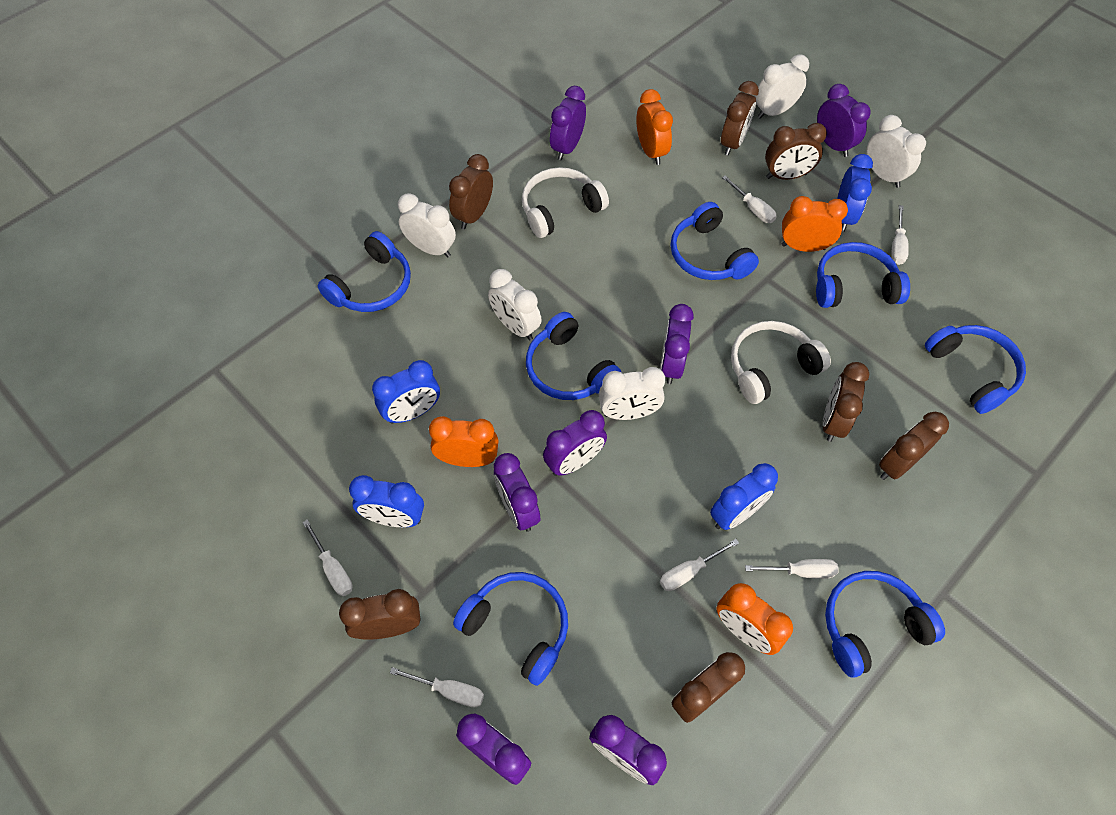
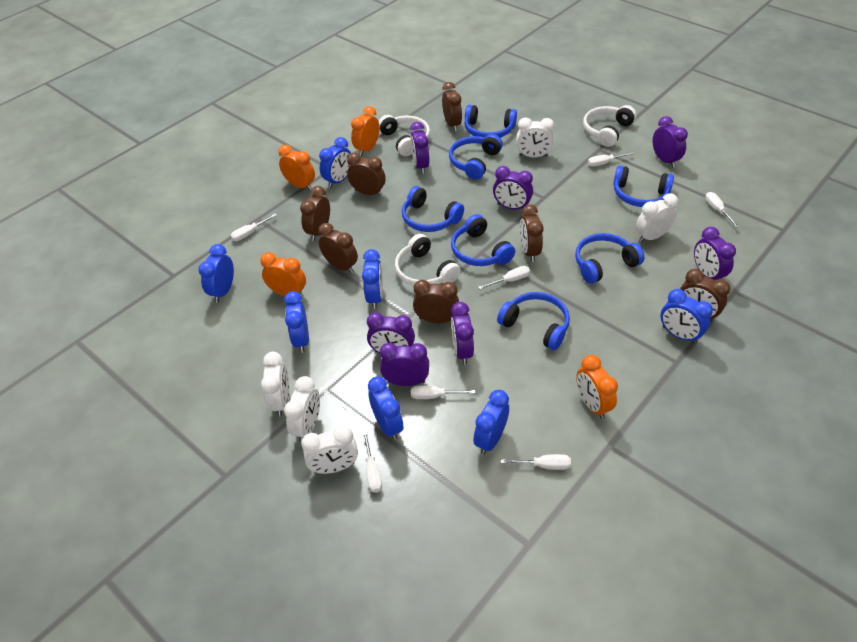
blue clock: [349,475,424,527] [372,360,440,424] [710,463,778,530] [837,154,873,232] = 4 -> [198,244,234,303] [284,291,309,353] [319,137,351,188] [362,249,383,309] [368,376,403,440] [473,390,509,455] [660,289,713,343] = 7
white headphones: [522,167,609,238] [731,321,831,404] = 2 -> [379,115,430,156] [395,234,461,286] [583,105,636,147] = 3
white screwdriver: [302,519,353,596] [390,667,484,708] [660,539,739,591] [722,175,777,223] [745,559,839,579] [891,205,909,265] = 6 -> [230,213,277,241] [363,431,382,493] [411,385,475,399] [478,266,530,289] [501,454,571,470] [588,152,634,167] [705,192,739,227] = 7

